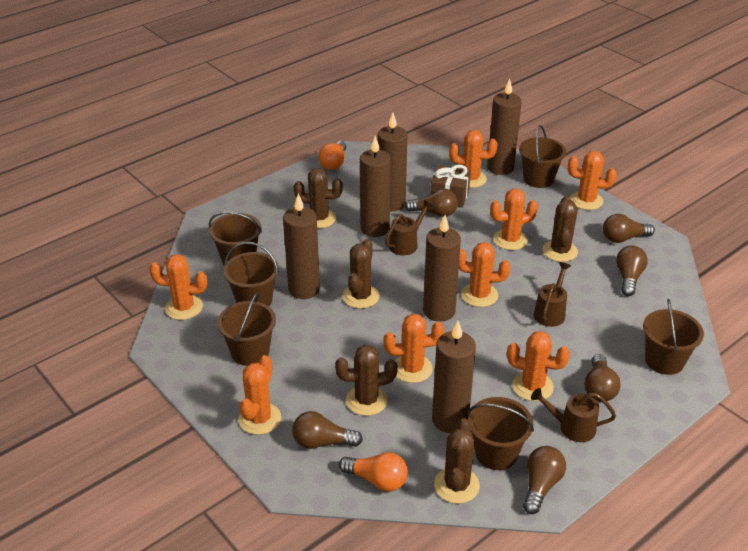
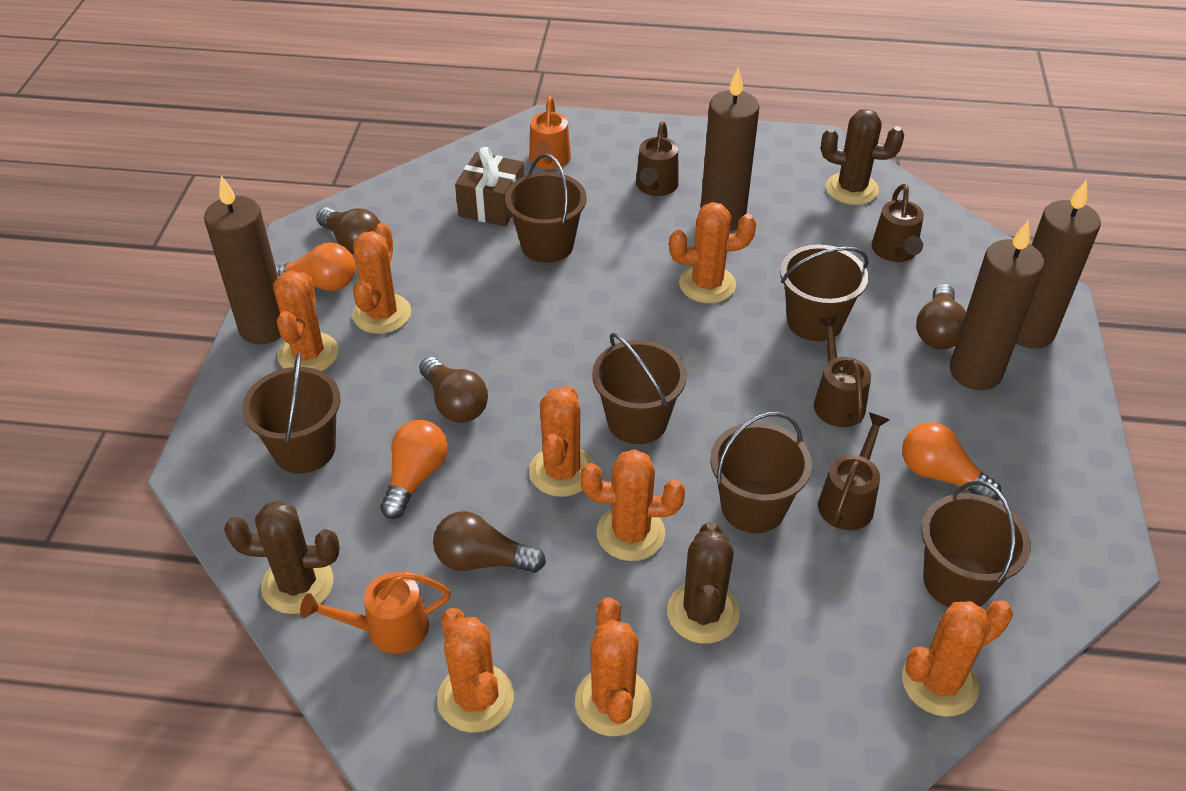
brown cactus: [294,168,343,228] [335,345,398,416] [342,239,379,309] [434,418,480,504] [543,196,578,262] = 5 -> [224,501,340,614] [667,522,740,644] [821,109,904,205] = 3
brown candle: [283,194,320,299] [360,136,391,237] [378,113,407,211] [423,215,461,322] [432,321,476,433] [487,79,522,175] = 6 -> [204,176,281,344] [701,68,760,231] [950,220,1044,390] [1016,180,1101,349] = 4
brown light bulb: [292,411,363,449] [404,189,458,217] [523,446,566,514] [584,354,621,402] [603,214,655,243] [616,246,648,296] = 6 -> [316,207,381,255] [419,357,488,423] [433,511,546,573] [916,284,966,349] = 4
brown watering can: [385,200,433,255] [531,388,616,442] [534,262,571,327] = 3 -> [636,121,679,196] [814,316,871,427] [818,412,890,530] [872,184,924,262] = 4
orange light bulb: [318,141,346,170] [339,452,408,492] = 2 -> [275,242,355,291] [380,420,448,519] [902,422,1001,501] = 3
orange watering can: none = 0 -> [300,572,451,654] [529,96,571,169] = 2

